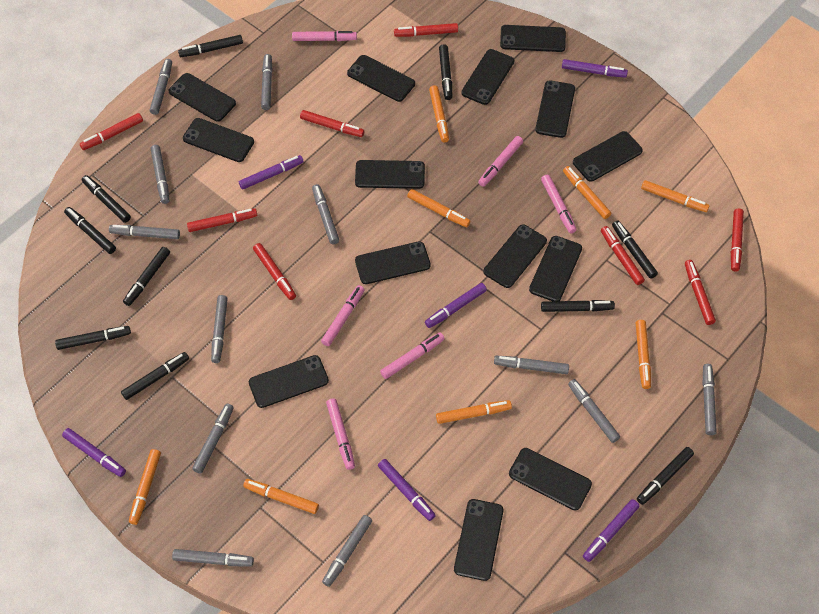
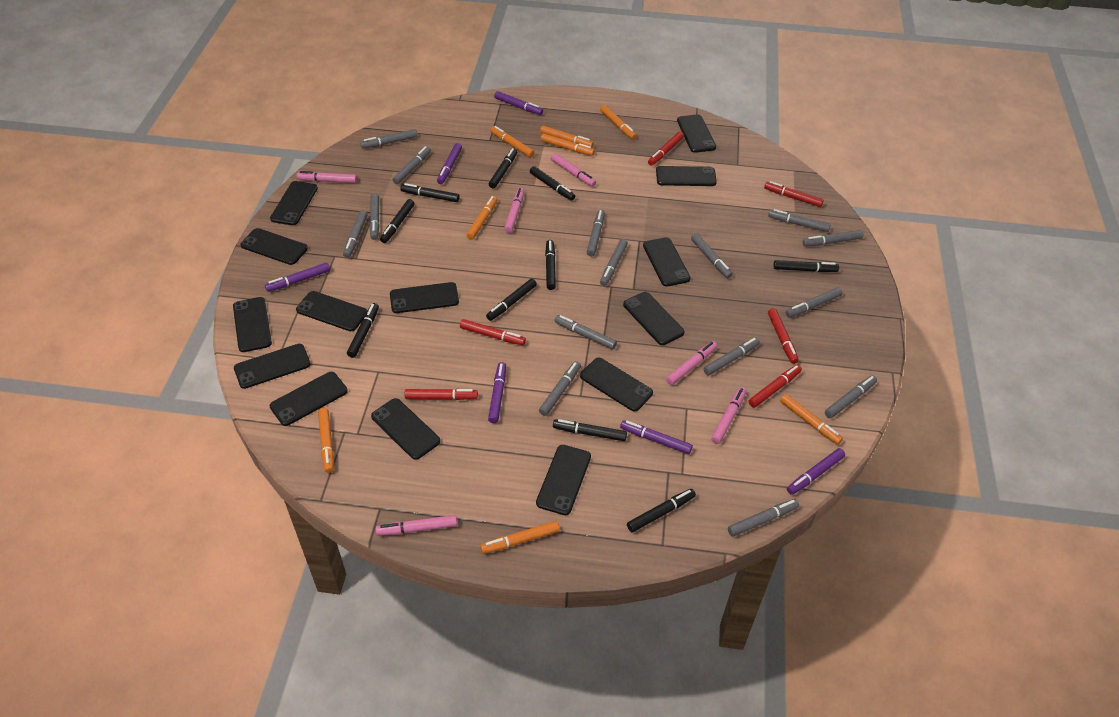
grey marker: [109,225,180,239] [150,59,172,115] [151,145,169,204] [172,549,254,567] [192,403,234,474] [211,295,228,363] [261,54,273,110] [312,184,339,244] [322,515,372,587] [494,356,569,374] [568,379,620,443] [702,364,717,435] = 12 -> [343,210,368,258] [360,129,417,149] [369,193,379,240] [392,146,431,184] [539,361,581,416] [554,315,617,350] [587,210,605,256] [600,239,628,286] [691,233,733,278] [703,337,760,376] [728,499,799,537] [768,209,831,232] [786,287,842,318] [803,230,863,247] [825,375,877,418] = 15
red marker: [80,113,143,150] [187,208,257,232] [253,243,296,300] [300,110,364,137] [394,23,458,37] [601,226,645,285] [685,260,716,325] [731,209,744,272] = 8 -> [405,389,478,400] [460,319,526,345] [648,132,684,166] [749,365,802,408] [764,181,824,207] [768,308,799,364] = 6

